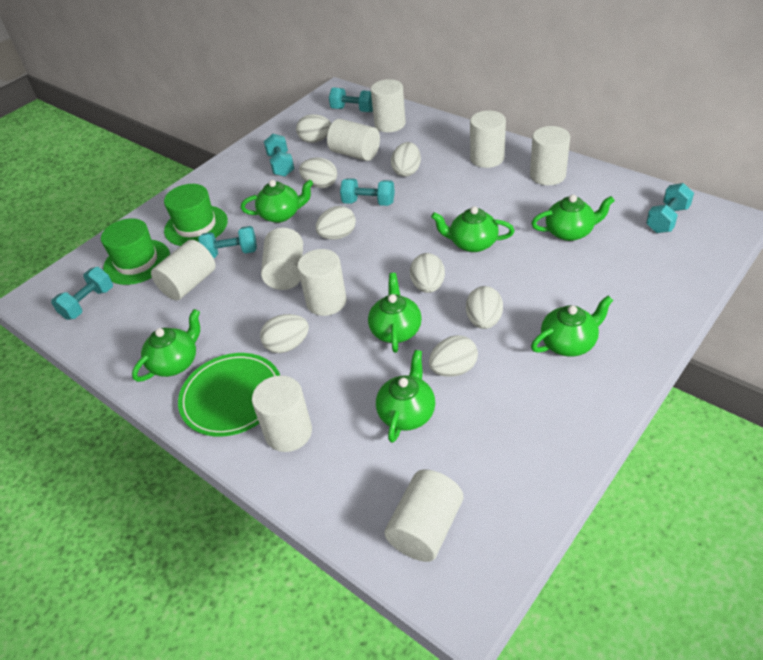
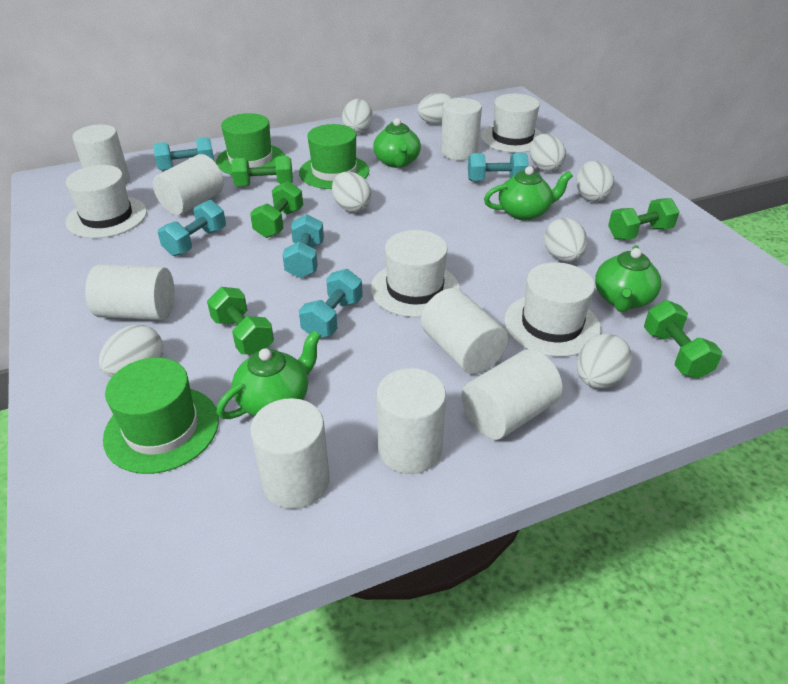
green dumbbell: none = 0 -> [207,287,274,355] [232,156,293,186] [250,181,303,238] [608,198,679,240] [644,300,722,379] = 5
green hat: [101,218,170,285] [164,184,228,246] = 2 -> [103,358,219,474] [216,113,285,175] [299,124,369,189] = 3
green plate: [178,353,280,437] = 1 -> none = 0
green teapot: [132,309,200,382] [241,180,313,223] [368,273,422,353] [376,350,435,443] [431,206,514,252] [531,195,615,241] [531,296,613,356] = 7 -> [216,330,321,419] [373,118,421,168] [484,166,573,221] [595,245,661,312] = 4
turquoise dumbbell: [51,267,113,320] [198,226,257,258] [264,134,295,177] [329,87,373,112] [340,178,395,206] [646,183,694,233] = 6 -> [153,137,215,171] [158,200,226,256] [283,214,324,278] [299,269,363,338] [468,153,529,181] = 5
white cylinder: [151,240,216,300] [252,375,312,452] [261,228,303,290] [297,249,347,316] [327,119,380,161] [371,79,406,132] [384,469,463,562] [470,111,506,168] [530,126,570,185] = 9 -> [73,124,130,185] [85,264,175,320] [153,154,224,215] [250,398,330,509] [377,368,446,474] [421,288,508,374] [441,98,482,160] [461,349,563,440] = 8
white hat: none = 0 -> [66,165,147,238] [370,230,460,317] [480,94,543,153] [504,262,601,357] = 4

